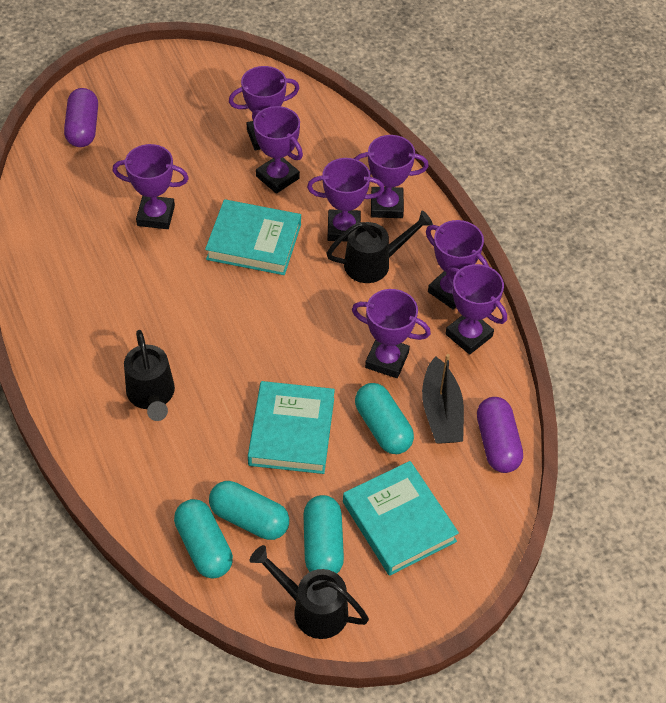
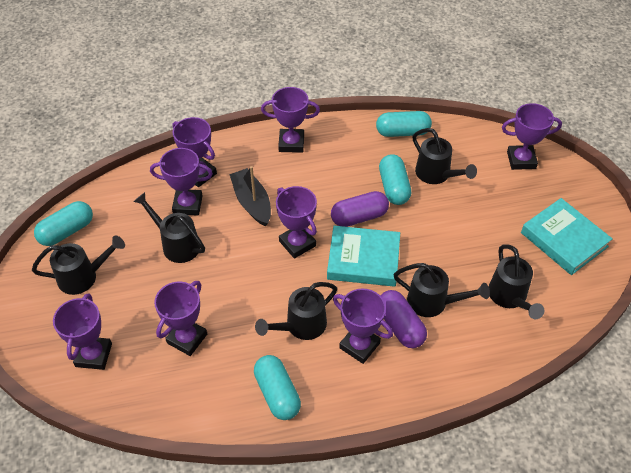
black watering can: [124,330,175,421] [250,545,369,639] [326,211,433,283] = 3 -> [32,235,125,295] [133,192,205,263] [255,282,337,340] [393,263,490,317] [413,128,477,184] [489,244,544,319] = 6
turquoise book: [205,199,301,275] [248,381,335,474] [343,461,459,576] = 3 -> [327,226,400,287] [521,198,613,275] = 2

